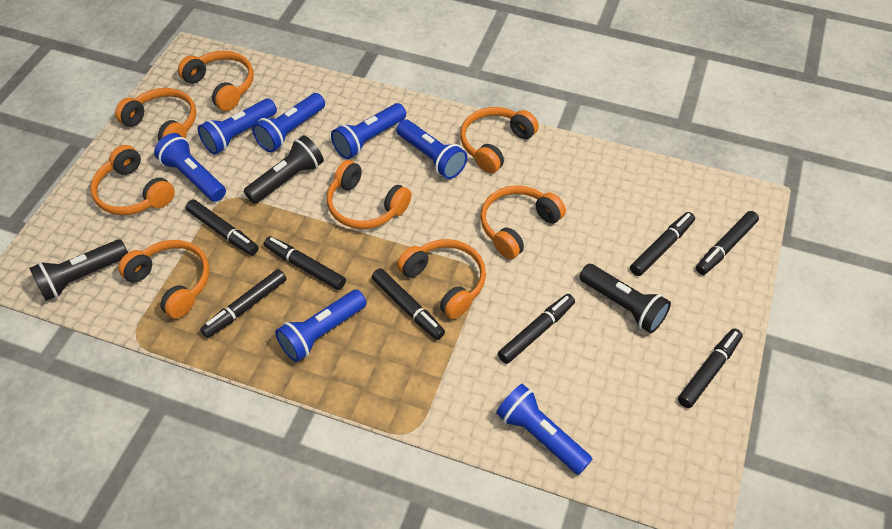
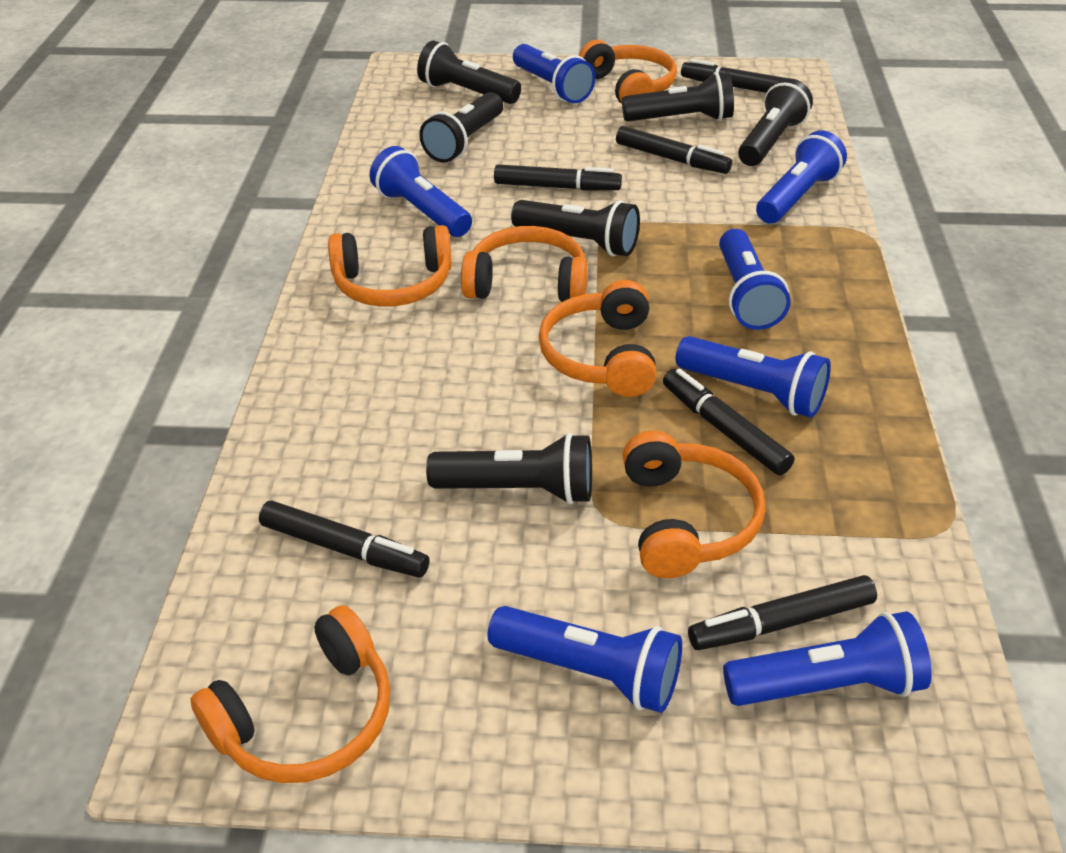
black flashlight: [29,239,128,301] [244,135,324,204] [579,264,671,333] = 3 -> [417,40,521,104] [419,92,503,163] [426,433,592,504] [511,200,640,256] [622,72,734,121] [738,78,813,166] = 6
black marker: [186,199,259,255] [200,269,287,338] [264,236,346,290] [372,268,445,340] [498,294,575,364] [630,212,695,276] [678,328,743,408] [696,211,759,275] = 8 -> [259,500,430,578] [494,164,622,191] [616,126,732,174] [663,369,795,475] [681,59,787,93] [688,575,877,650] = 6
orange headphones: [90,145,175,215] [115,88,196,141] [118,240,209,319] [178,51,254,111] [327,160,412,229] [397,239,486,319] [460,107,539,173] [480,185,566,259] = 8 -> [190,605,391,783] [328,225,452,306] [461,226,588,302] [539,280,657,397] [579,40,677,104] [623,431,765,578] = 6

